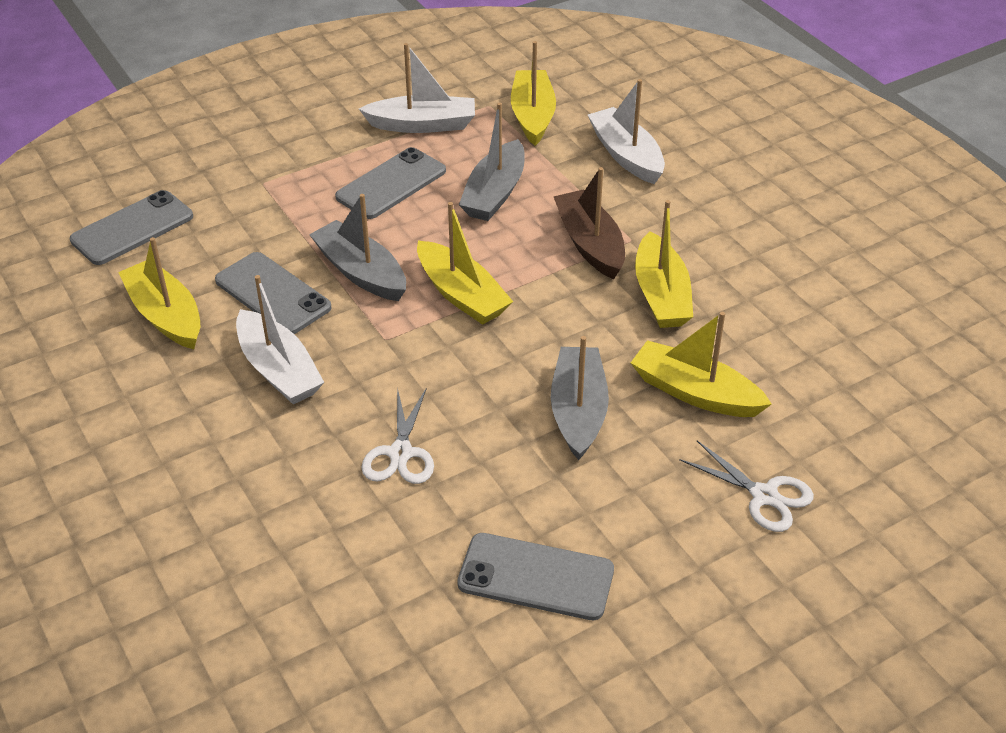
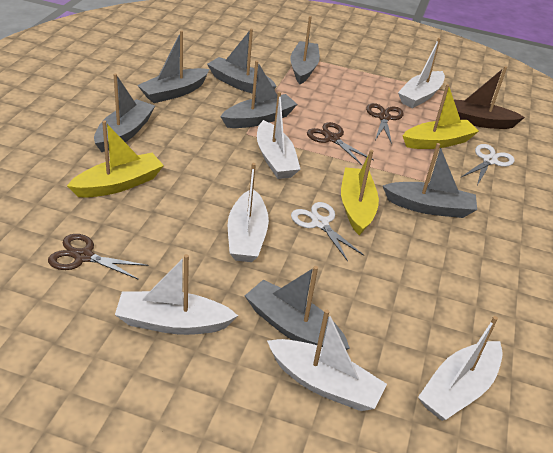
brown scissors: none = 0 -> [48,234,148,280] [307,122,374,165] [366,103,403,144] = 3
grey boat: [309,194,406,301] [459,102,525,221] [550,336,609,460] = 3 -> [94,74,155,152] [137,30,209,103] [207,29,277,93] [220,60,297,128] [245,266,350,350] [290,16,320,84] [383,143,477,218] = 7
grey phone: [70,190,193,265] [215,252,332,334] [335,147,446,219] [457,533,614,620] = 4 -> none = 0
white boat: [236,275,324,404] [359,43,475,133] [588,79,665,184] = 3 -> [115,254,238,335] [228,163,269,262] [257,92,300,179] [267,310,387,411] [398,38,445,108] [418,316,503,421] = 6
yellow boat: [118,237,200,349] [417,202,513,325] [511,41,556,146] [631,312,772,417] [635,200,693,328] = 5 -> [67,120,164,198] [341,150,379,235] [403,84,479,149] = 3

